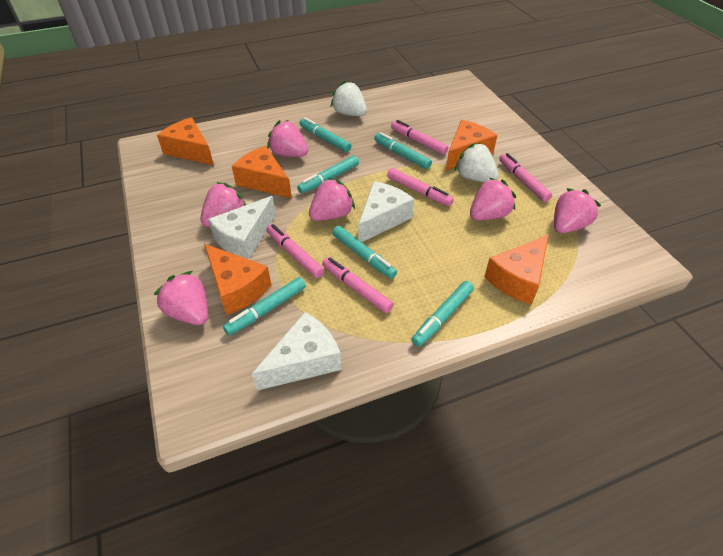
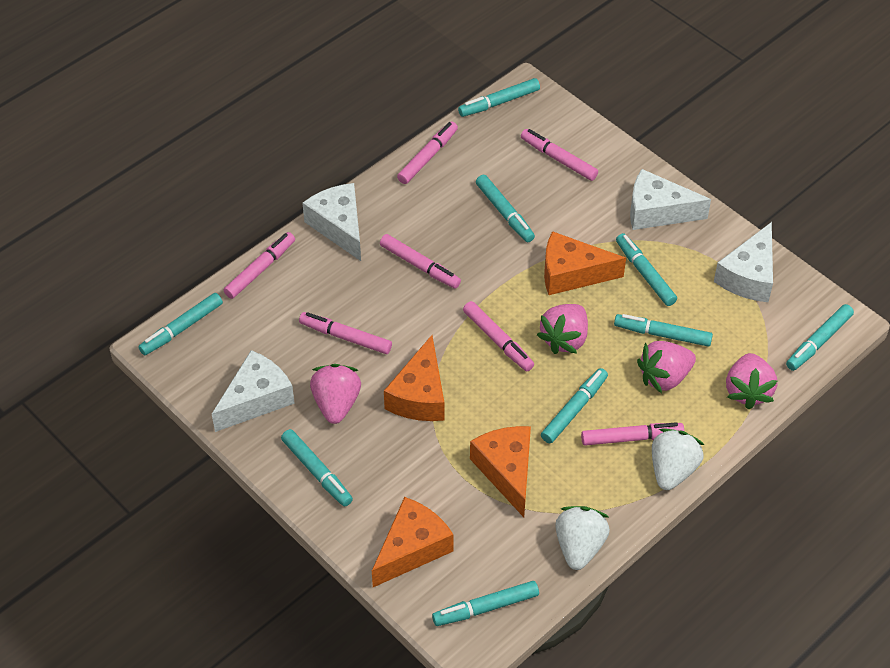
orange cheese: [157,117,214,166] [204,244,271,315] [232,146,292,198] [446,120,498,170] [484,234,549,305] = 5 -> [372,497,454,587] [384,335,444,421] [470,426,531,517] [544,231,626,295] = 4
pink marker: [267,224,324,278] [322,257,394,313] [387,168,454,206] [391,120,448,155] [499,153,552,202] = 5 -> [224,232,295,299] [299,312,392,354] [380,234,461,289] [397,121,458,184] [463,301,534,371] [521,129,598,181] [581,422,684,446] = 7
pink strawberry: [154,271,208,325] [200,182,246,227] [267,120,308,157] [309,178,355,221] [470,178,516,220] [554,188,601,233] = 6 -> [310,364,361,424] [537,304,588,354] [637,341,696,393] [726,353,778,410] = 4
turquoise marker: [223,277,306,335] [297,155,359,193] [299,117,351,152] [332,226,397,279] [374,132,432,169] [411,281,474,347] = 6 -> [138,293,223,355] [281,429,353,507] [432,581,539,626] [458,78,540,117] [476,175,535,242] [541,368,608,443] [614,314,713,347] [616,233,677,306] [786,304,854,371] = 9
white cheese: [208,196,276,259] [252,312,341,391] [358,181,414,242] = 3 -> [212,350,295,432] [302,183,361,261] [630,169,711,230] [714,222,773,302] = 4

